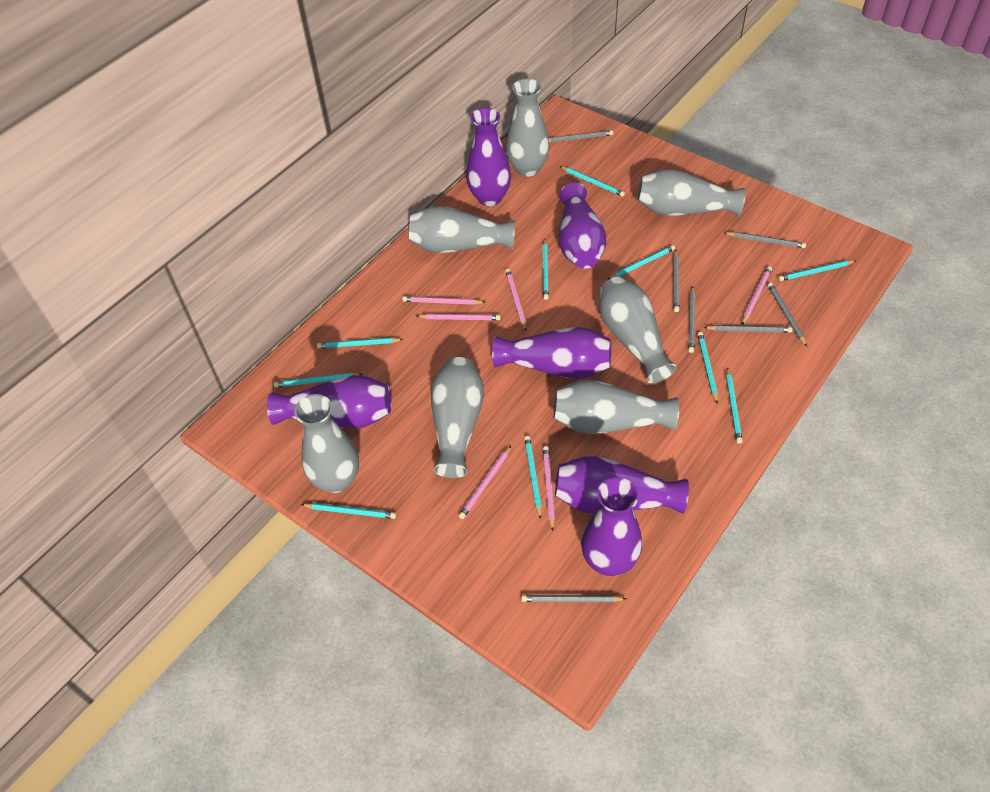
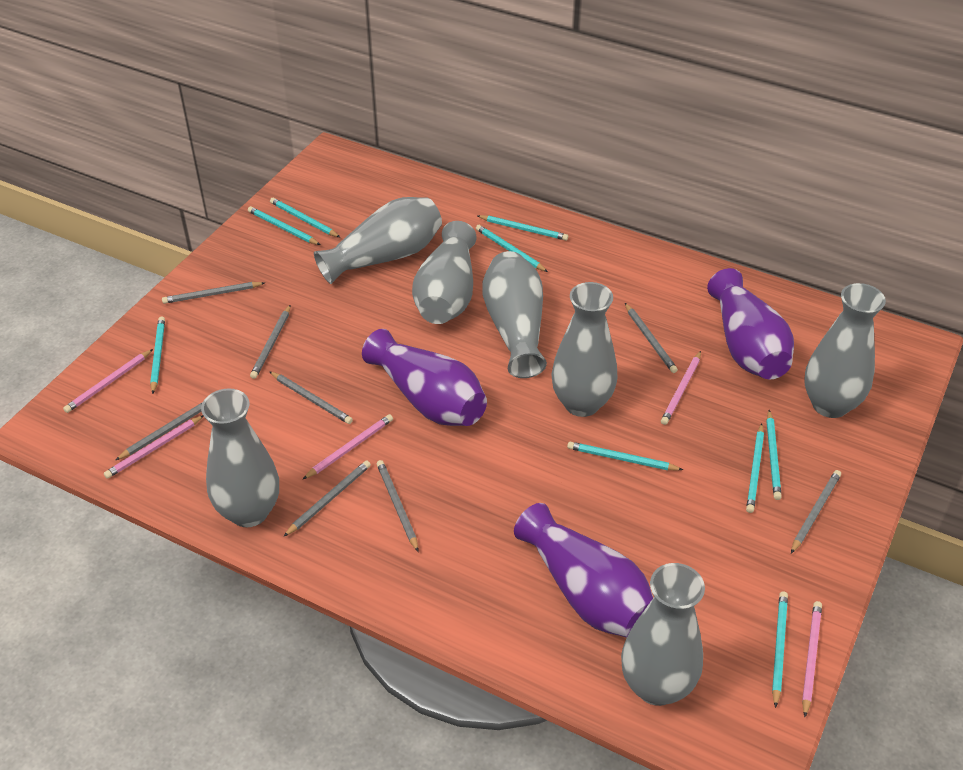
grey pencil: [521,595,626,602] [548,130,613,142] [673,250,679,312] [688,287,695,353] [704,325,793,332] [724,232,806,248] [768,283,807,347] = 7 -> [116,402,203,460] [162,282,264,304] [250,305,291,379] [269,371,353,424] [283,460,371,537] [377,460,418,551] [625,303,678,373] [791,470,841,553] = 8
pink pencil: [402,296,485,305] [416,314,501,320] [459,446,511,519] [505,269,526,331] [543,446,555,531] [742,266,772,325] = 6 -> [63,349,153,413] [104,415,203,479] [303,414,393,479] [661,351,701,425] [802,601,822,717] = 5
purple vase: [267,375,392,428] [466,108,511,206] [492,327,611,379] [555,456,689,514] [559,183,606,269] [581,477,642,576] = 6 -> [362,329,487,426] [514,503,653,638] [707,268,794,379] = 3
turquoise pencil: [274,372,362,387] [301,503,396,519] [317,337,403,348] [524,436,542,519] [543,239,549,300] [560,166,625,197] [607,245,675,280] [697,332,718,403] [726,367,743,444] [778,260,855,281] = 10 -> [150,317,165,394] [248,206,320,245] [270,198,340,237] [476,225,548,272] [478,215,568,240] [567,442,683,470] [746,423,764,513] [766,410,782,500] [772,591,788,708] = 9

